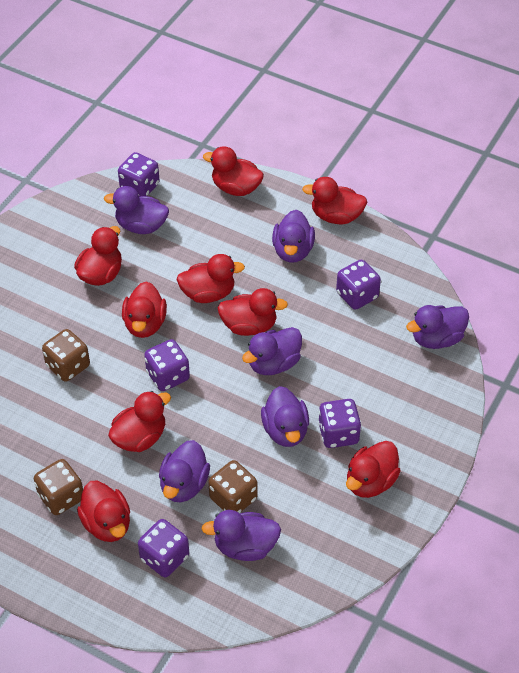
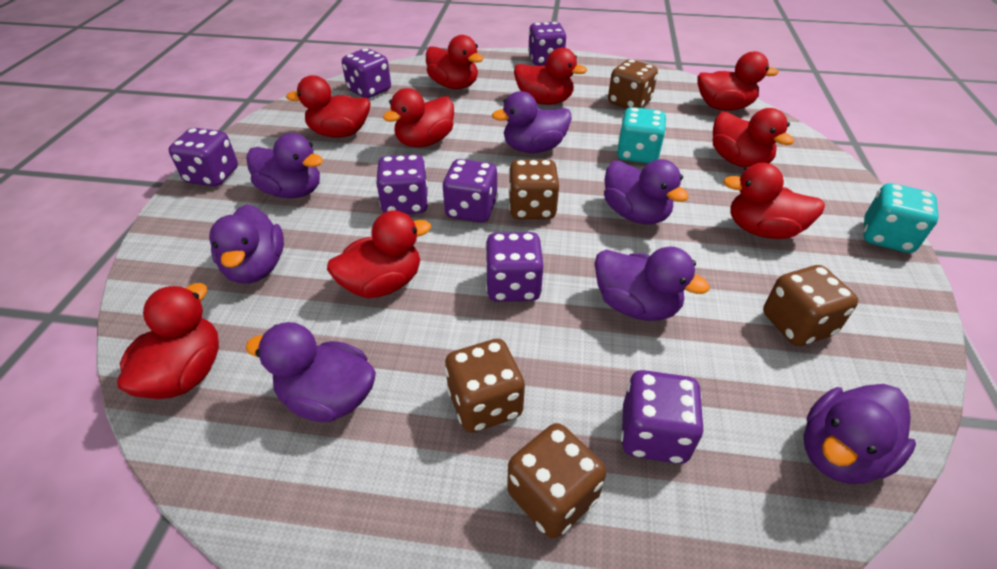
brown dice: [34,459,83,515] [42,329,90,382] [208,460,257,513] = 3 -> [445,339,525,433] [507,423,606,539] [508,159,559,219] [608,59,658,109] [763,265,858,346] = 5
purple dice: [118,152,160,197] [138,519,189,577] [144,339,190,391] [318,399,361,448] [336,260,381,310] = 5 -> [168,128,238,187] [342,48,391,98] [376,154,429,214] [442,159,498,222] [485,232,543,302] [528,22,566,66] [621,370,704,464] = 7
turquoise dice: none = 0 -> [617,107,666,163] [863,183,939,253] = 2

